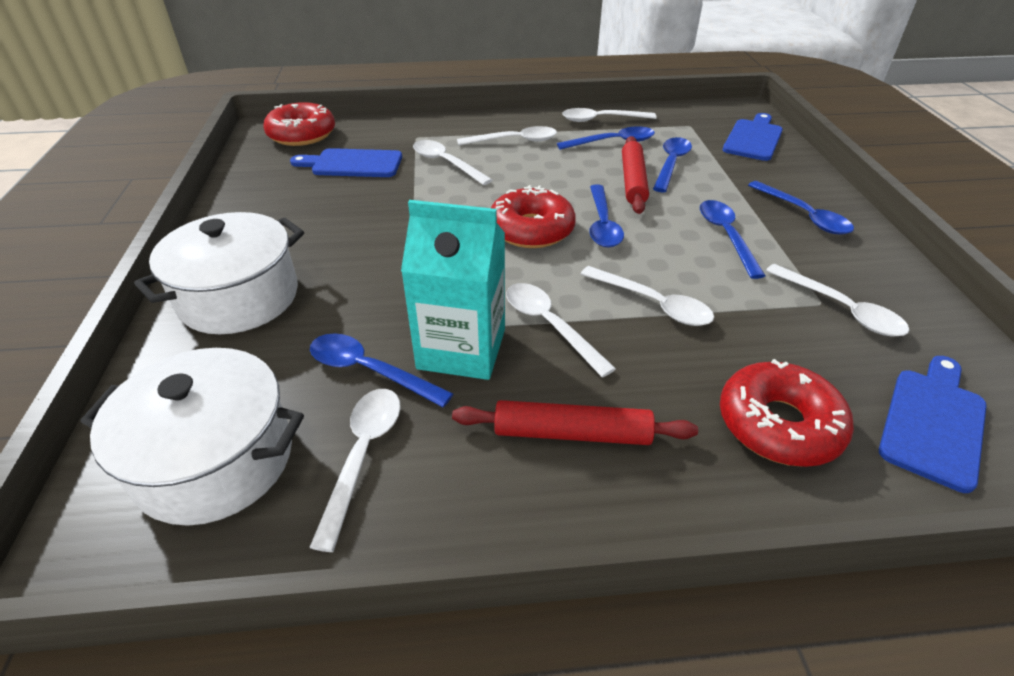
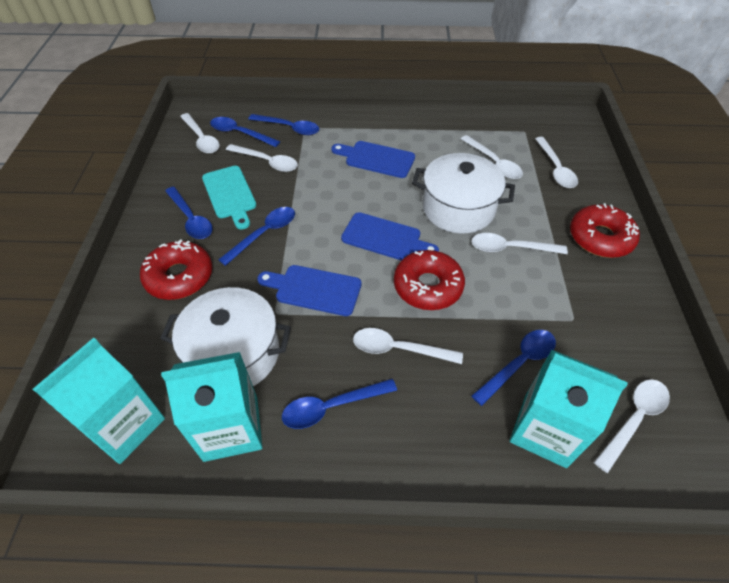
red rolling pin: [452,400,698,445] [622,136,649,214] = 2 -> none = 0
turquoise carton: [401,200,505,380] = 1 -> [33,338,165,464] [161,352,262,462] [510,350,628,468] = 3
turquoise cutting board: none = 0 -> [202,166,257,229] = 1

